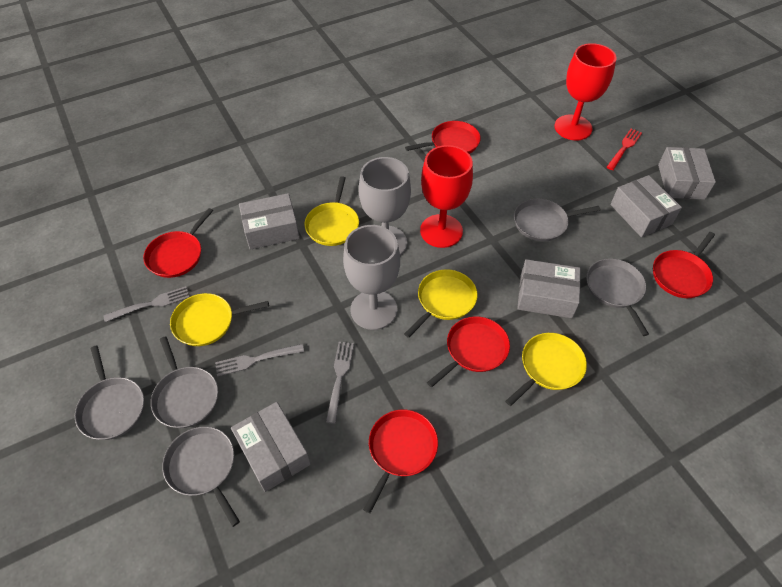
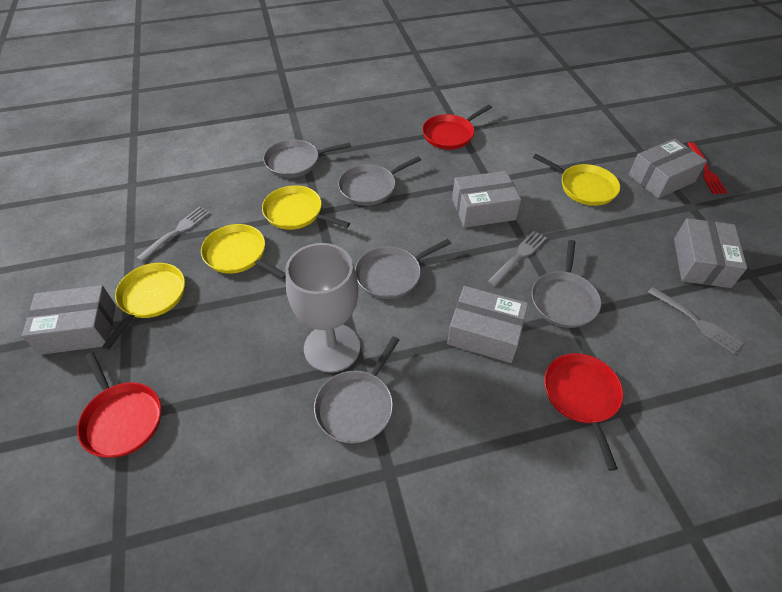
grey goblet: [343,225,400,330] [359,157,411,255] = 2 -> [285,243,360,373] = 1
red goblet: [420,145,473,248] [554,43,616,140] = 2 -> none = 0
red pan: [143,208,213,278] [363,409,438,513] [405,121,481,154] [427,316,510,387] [653,232,715,298] = 5 -> [77,352,161,458] [422,105,492,149] [544,353,623,471] = 3

